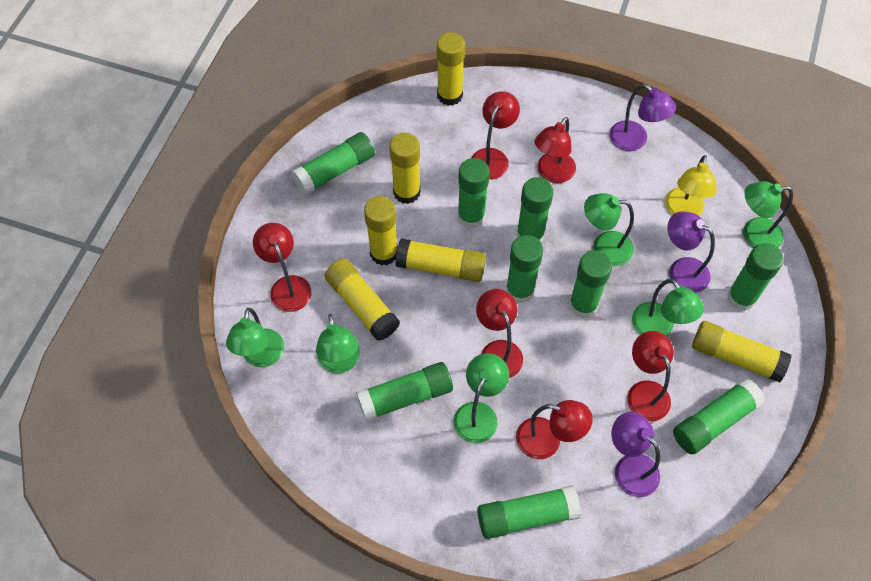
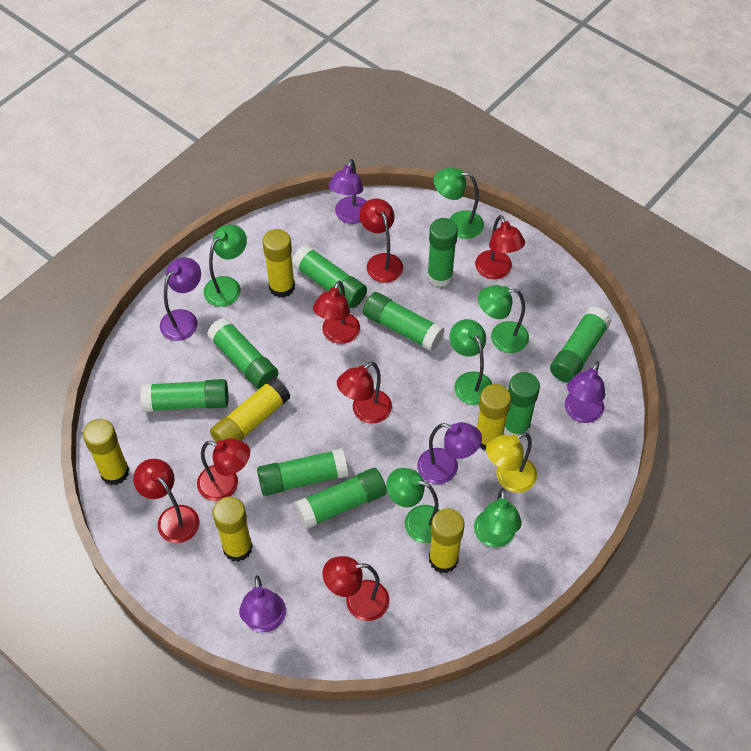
purple lamp: [610,84,676,151] [611,412,660,497] [667,211,715,293] = 3 -> [160,258,201,341] [239,575,286,632] [329,159,367,224] [417,422,482,484] [565,361,605,423] = 5
red lamp: [253,223,312,312] [472,91,520,180] [476,289,523,378] [516,400,593,459] [534,117,576,183] [627,331,674,421] = 6 -> [133,459,199,543] [197,438,250,501] [313,280,360,344] [323,556,389,621] [337,362,392,424] [360,199,403,283] [475,215,525,279] = 7

